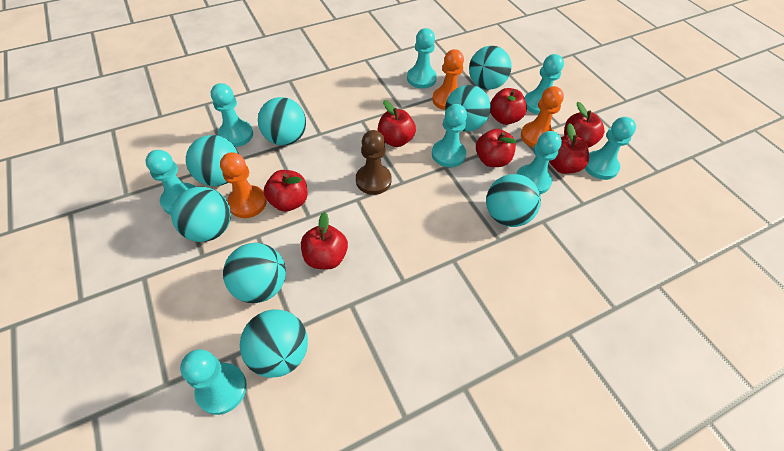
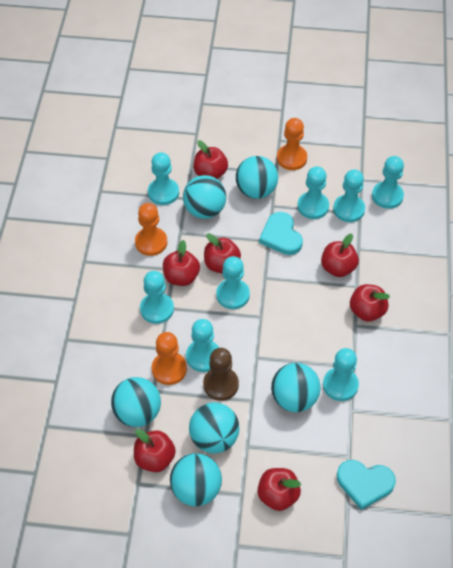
turquoise ball: [171,187,231,242] [186,135,239,186] [223,243,286,303] [240,309,308,378] [258,97,306,145] [445,85,491,132] [469,46,512,90] [486,174,541,227] = 8 -> [111,377,161,427] [170,453,222,506] [183,175,226,219] [189,402,239,454] [236,156,278,199] [271,363,321,412] = 6
turquoise heart: none = 0 -> [259,212,303,255] [337,460,396,510] = 2

